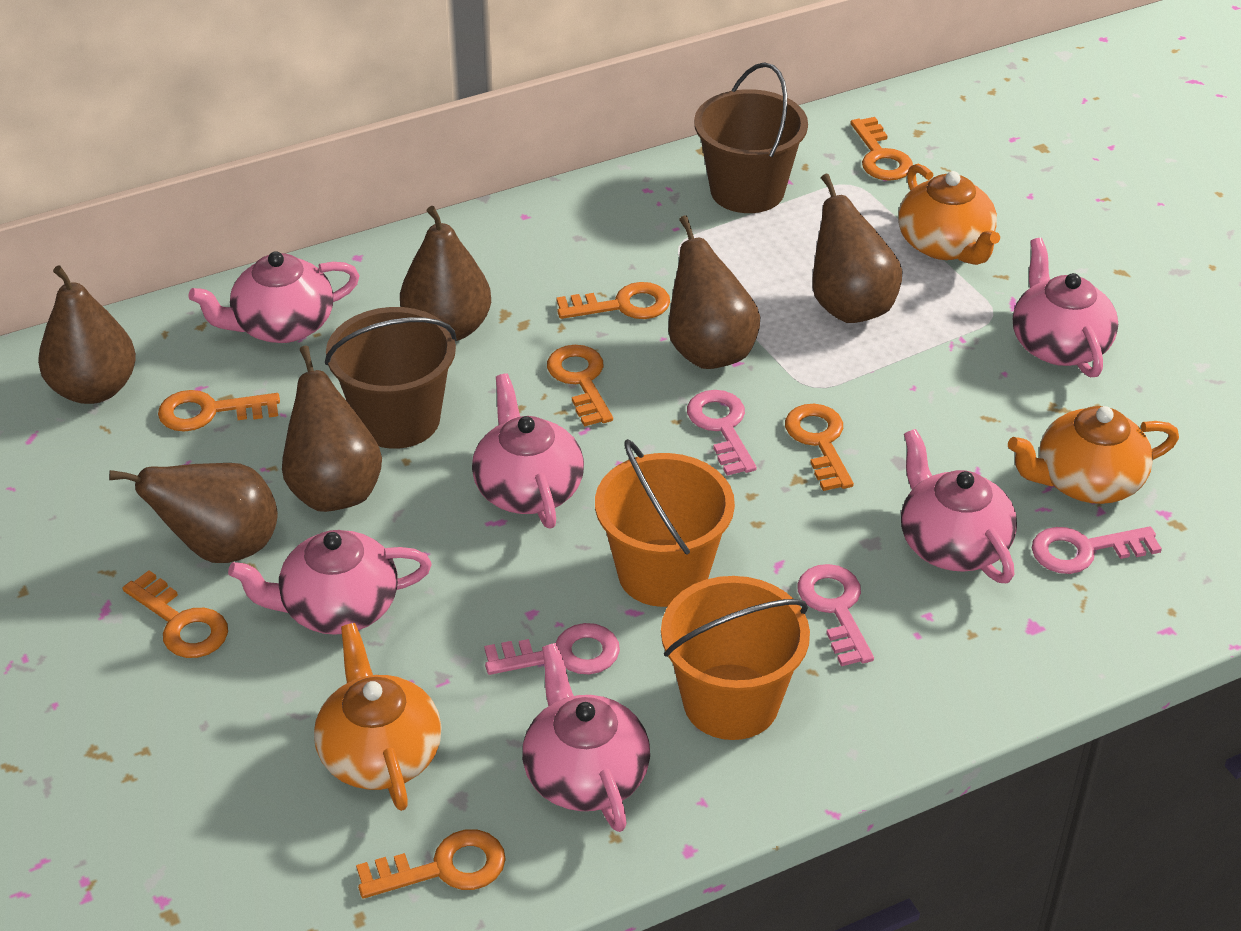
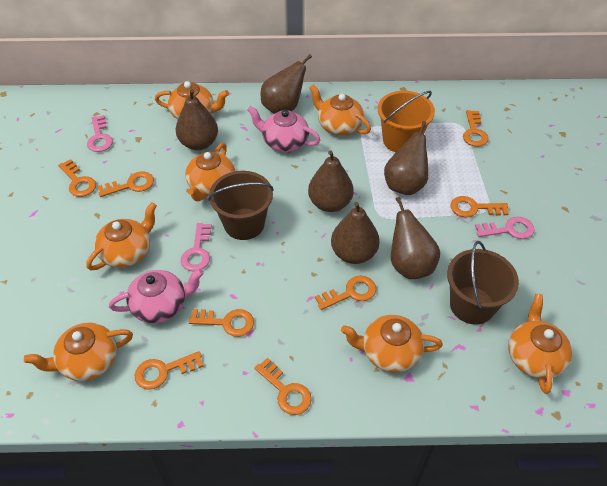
orange bucket: [595,439,735,607] [661,576,810,740] = 2 -> [378,91,435,152] = 1
orange key: [123,570,228,658] [158,390,280,432] [356,829,506,899] [547,345,613,427] [557,282,670,319] [785,404,854,491] [850,117,913,181] = 7 -> [58,159,96,197] [98,171,154,197] [134,351,204,390] [189,309,254,337] [254,358,312,415] [315,276,376,310] [451,196,509,217] [463,110,488,147] = 8
orange teapot: [314,623,442,811] [898,164,1000,265] [1008,406,1179,504] = 3 -> [24,323,133,381] [86,202,157,271] [155,81,229,119] [185,143,235,201] [309,84,371,135] [341,315,443,373] [508,294,572,394] = 7
pink key: [484,623,620,675] [687,390,757,476] [797,564,874,666] [1032,526,1162,574] = 4 -> [87,115,113,152] [181,223,212,272] [475,216,535,239] = 3
pink teapot: [189,251,360,343] [228,530,432,635] [472,374,584,529] [522,643,650,832] [901,429,1017,583] [1013,238,1118,377] = 6 -> [109,269,204,323] [247,106,320,152] = 2

